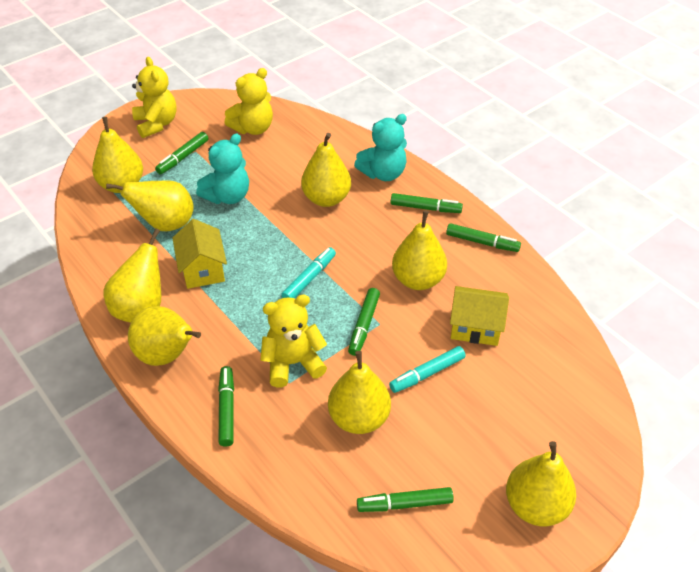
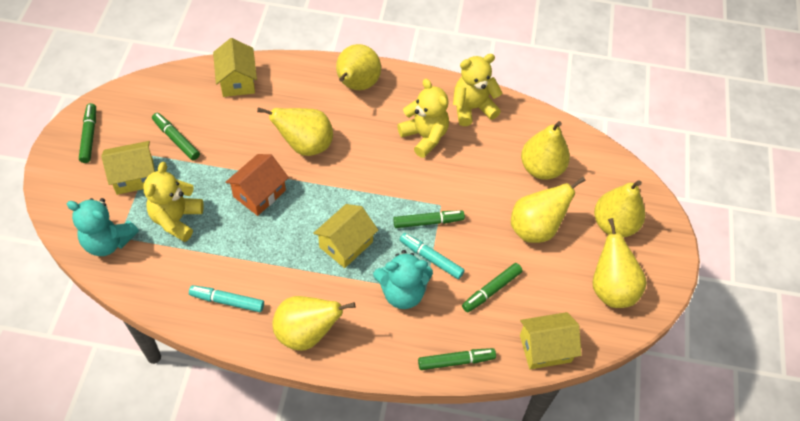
green marker: [155,132,209,175] [218,366,234,447] [348,288,380,356] [357,487,454,512] [391,193,463,213] [446,223,521,252] = 6 -> [79,103,96,163] [152,113,200,160] [393,210,465,228] [418,348,496,370] [462,263,523,313] = 5
orange house: none = 0 -> [225,154,289,216] = 1
yellow house: [172,219,227,289] [450,286,509,346] = 2 -> [101,141,155,195] [213,38,257,97] [313,204,378,268] [520,312,582,369] = 4
yellow pear: [92,117,143,193] [104,228,161,323] [106,180,194,231] [128,306,201,366] [301,133,351,207] [328,351,391,434] [392,211,447,290] [506,441,576,526] = 8 -> [257,108,333,156] [272,296,355,351] [336,44,381,90] [511,176,585,243] [521,121,570,180] [593,218,647,308] [594,180,645,237] = 7

